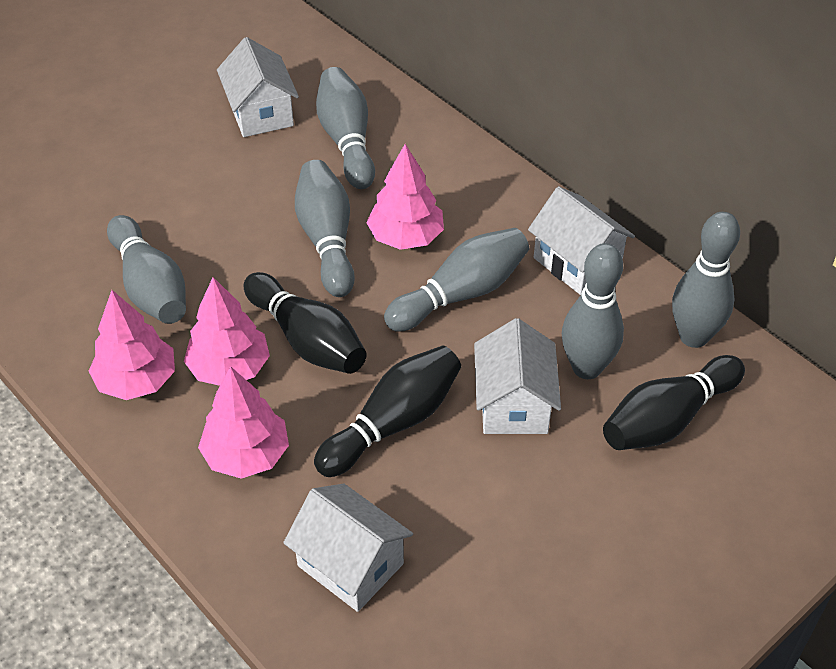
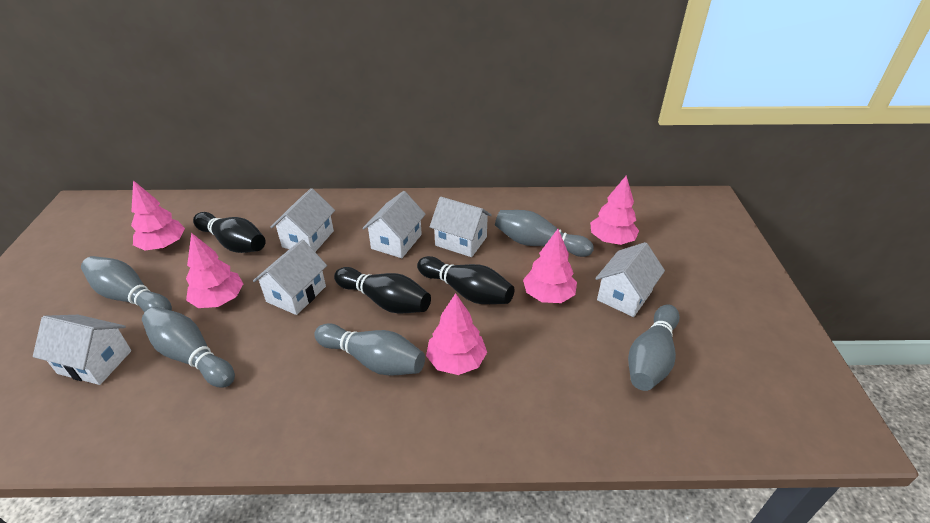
grey bowling pin: [107,215,186,324] [295,160,355,297] [316,67,375,189] [384,228,529,332] [562,243,624,379] [672,212,740,348] = 6 -> [81,256,172,312] [142,307,235,388] [314,323,425,376] [495,210,594,257] [628,305,680,391] = 5
pink tree: [88,290,175,400] [184,277,270,386] [198,366,289,479] [366,144,444,250] = 4 -> [131,180,185,250] [186,233,244,308] [426,293,487,375] [523,229,577,303] [590,175,639,245] = 5
white house: [217,37,299,137] [283,484,413,612] [474,318,561,434] [528,186,635,295] = 4 -> [33,315,131,385] [253,240,327,315] [270,188,335,252] [362,191,426,258] [430,197,492,257] [595,242,665,317] = 6

